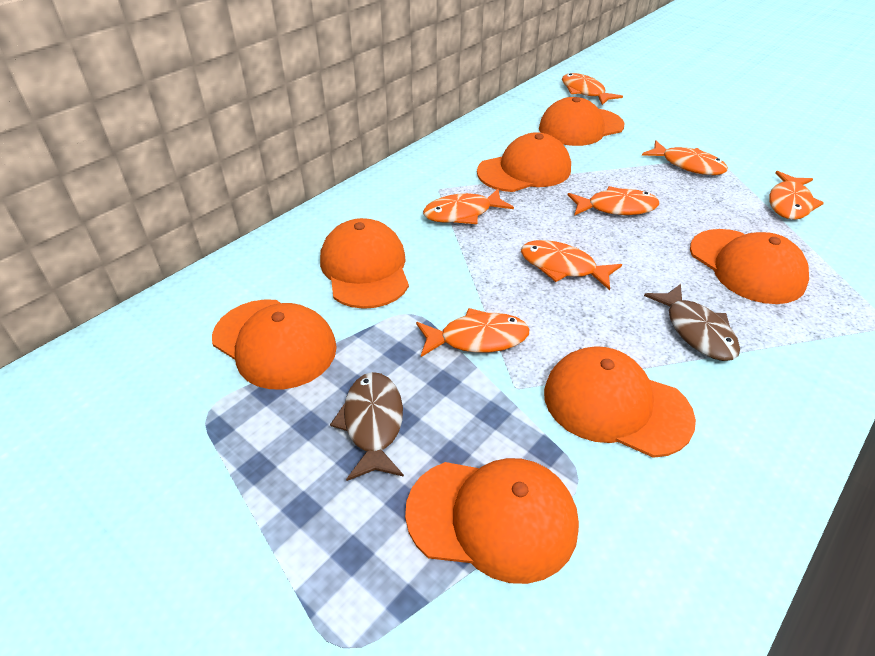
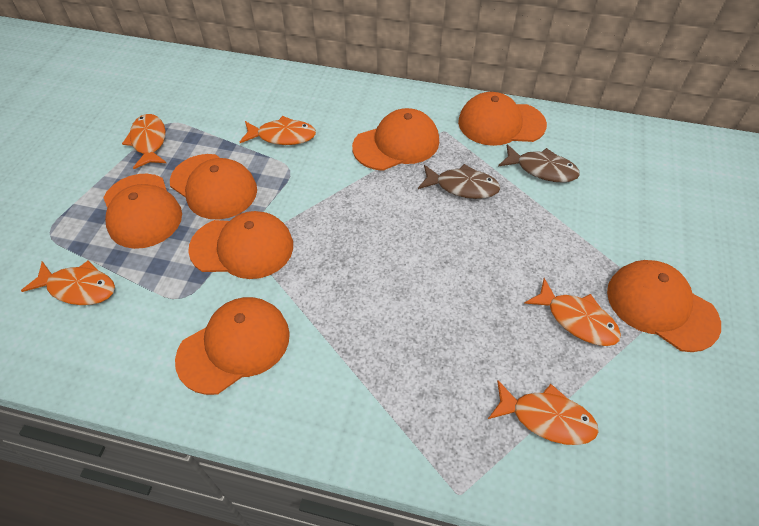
orange fish: [416,308,529,357] [423,189,514,224] [521,240,622,290] [562,73,623,105] [568,186,659,216] [642,141,728,175] [769,171,824,220] = 7 -> [21,260,115,305] [122,114,166,169] [240,116,316,145] [488,380,599,445] [524,278,621,346] = 5

